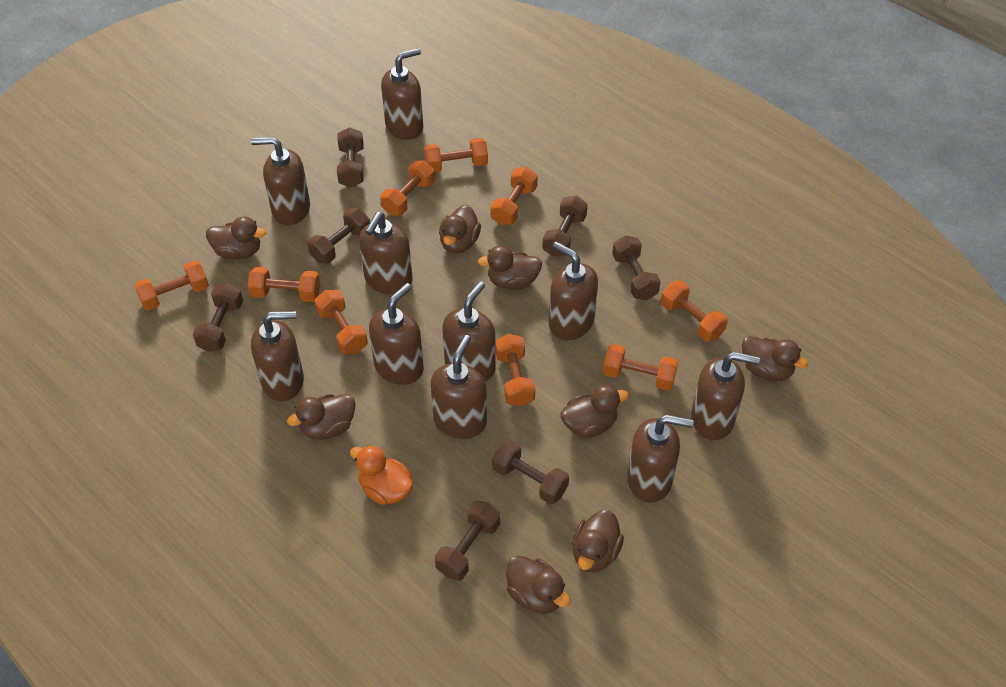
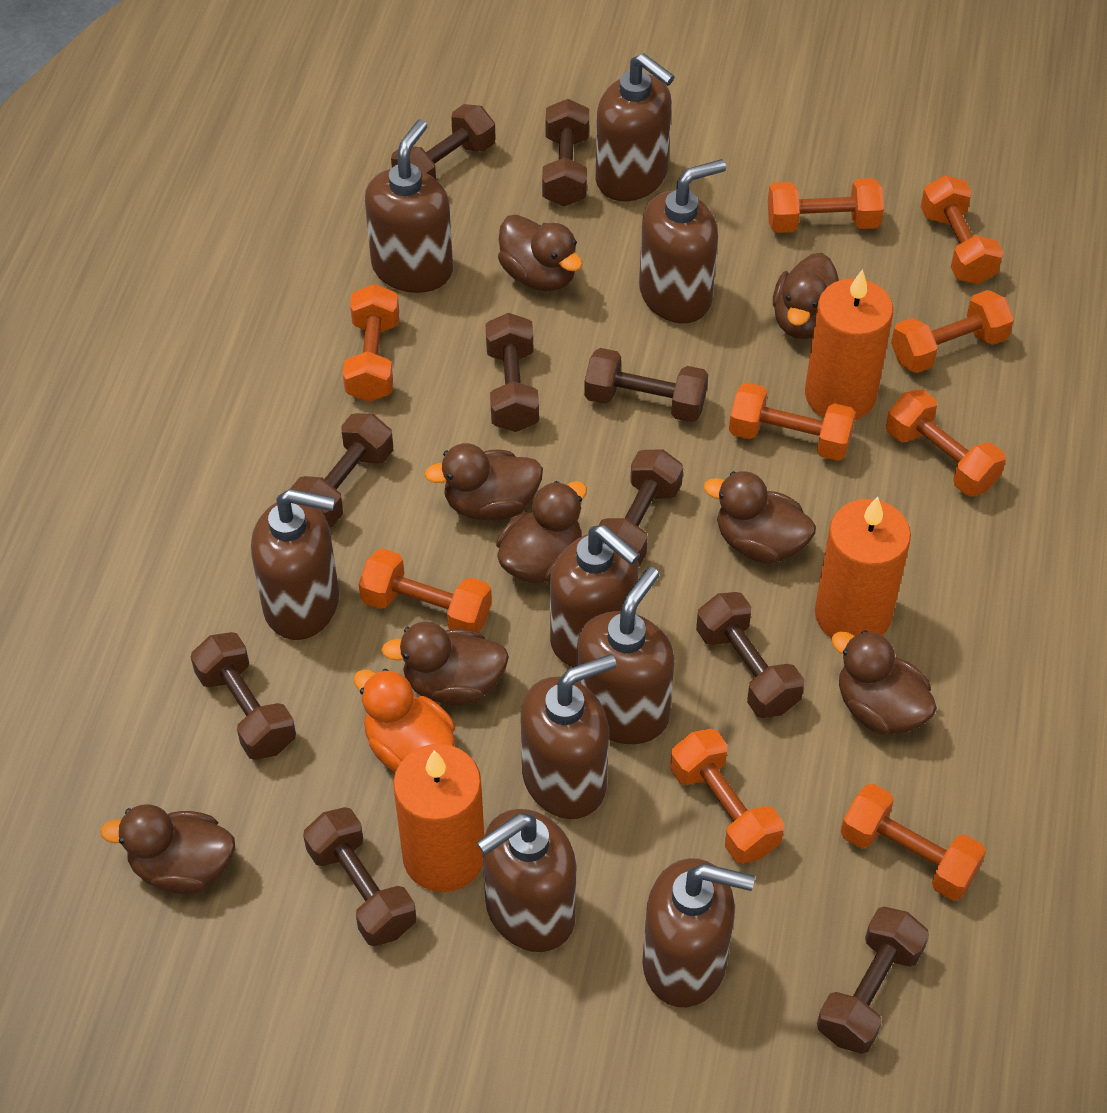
brown dumbbell: [193,283,243,352] [307,208,370,264] [337,127,364,188] [435,500,500,581] [492,440,569,504] [542,196,588,257] [612,235,661,300] = 7 -> [191,632,296,760] [290,413,393,527] [303,807,416,946] [391,104,496,179] [486,313,539,432] [542,99,589,206] [584,348,708,422] [598,449,683,567] [696,592,804,718] [817,907,929,1054] = 10
brown soap dispenser: [251,137,310,225] [251,311,304,401] [359,212,413,294] [369,283,424,385] [381,48,423,140] [430,335,487,439] [442,282,496,381] [549,242,598,340] [627,415,694,503] [691,352,760,440] = 10 -> [251,489,339,640] [365,119,453,293] [476,809,576,952] [521,654,617,819] [550,525,640,667] [577,567,675,744] [596,53,675,201] [639,159,726,324] [642,858,755,1007] = 9
orange candle: none = 0 -> [393,744,484,892] [805,269,893,420] [815,497,911,638] = 3

